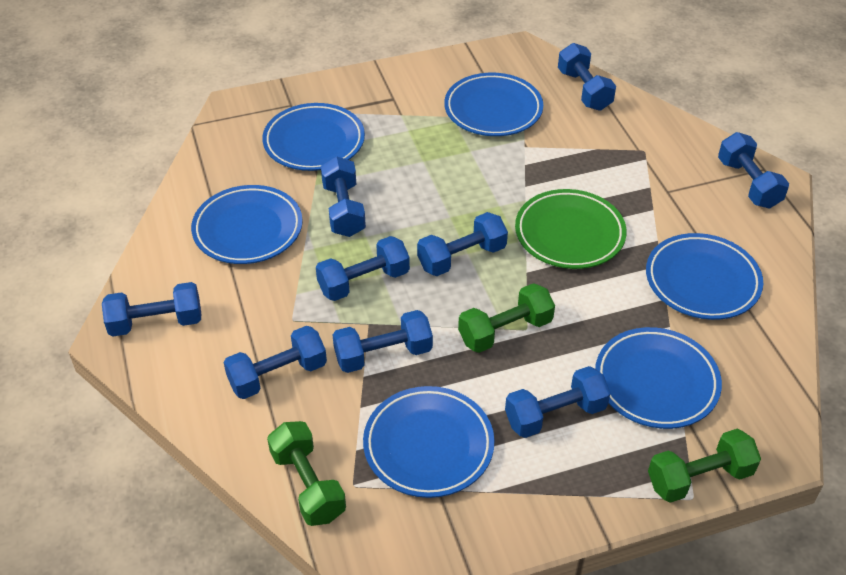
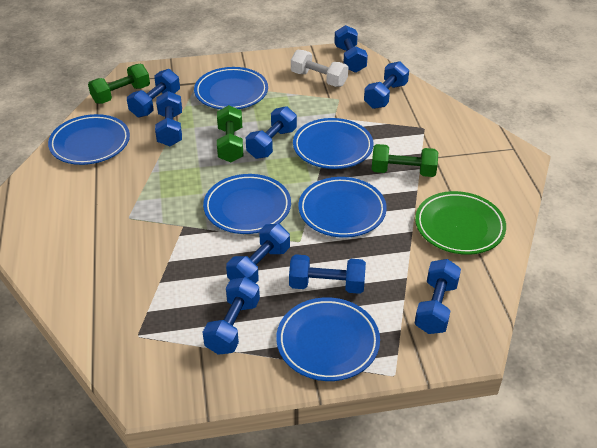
white dumbbell: none = 0 -> [291,50,348,87] = 1

